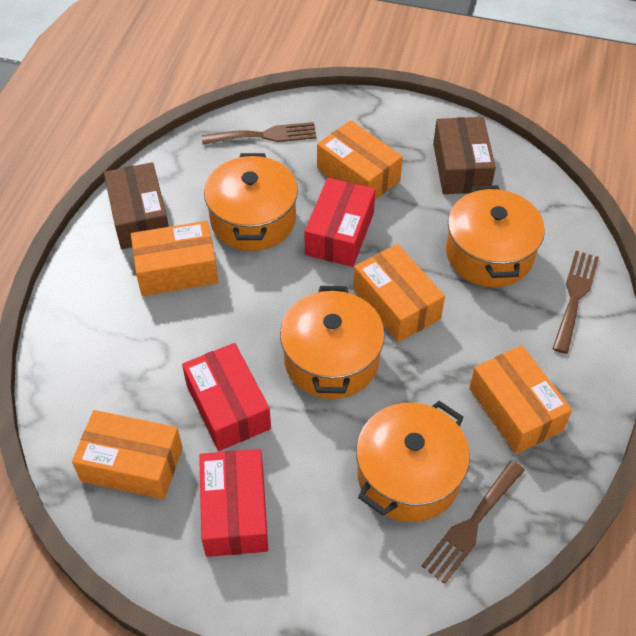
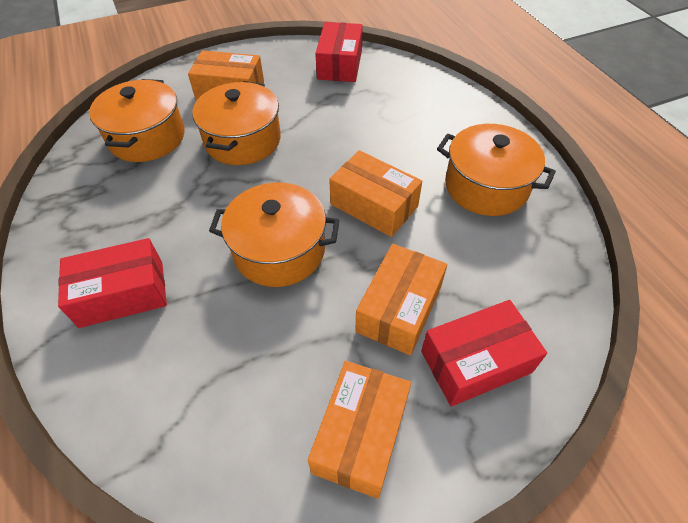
brown box: [104,162,169,249] [433,117,496,194] = 2 -> none = 0
brown fork: [202,122,317,145] [421,460,525,584] [553,251,599,354] = 3 -> none = 0
orange box: [72,410,182,499] [131,221,219,296] [317,120,403,200] [353,244,445,342] [469,345,572,454] = 5 -> [188,50,264,100] [308,361,411,499] [329,150,422,237] [356,244,447,355] = 4

